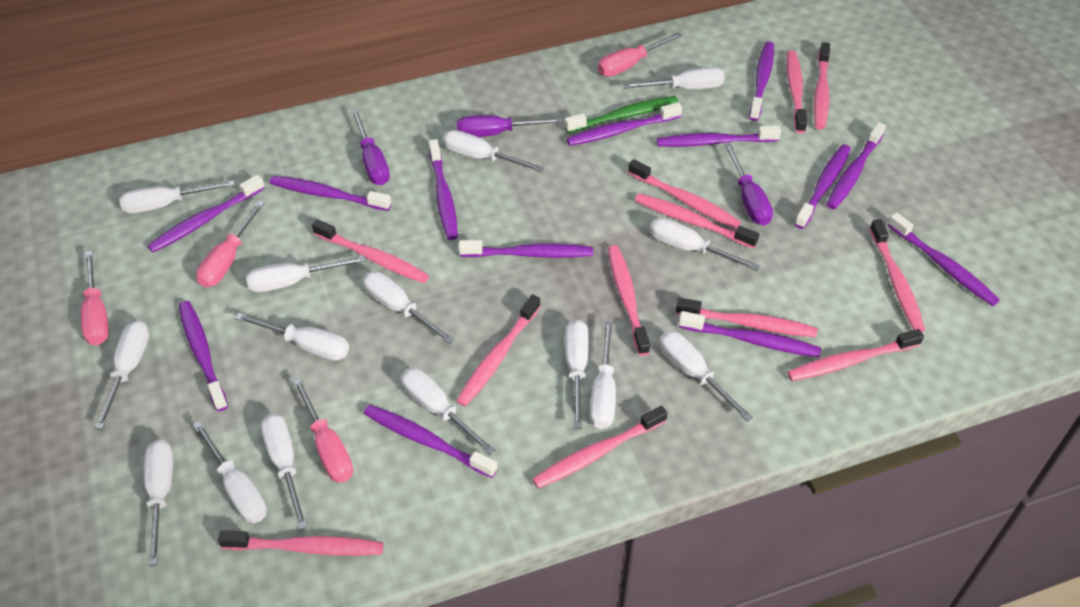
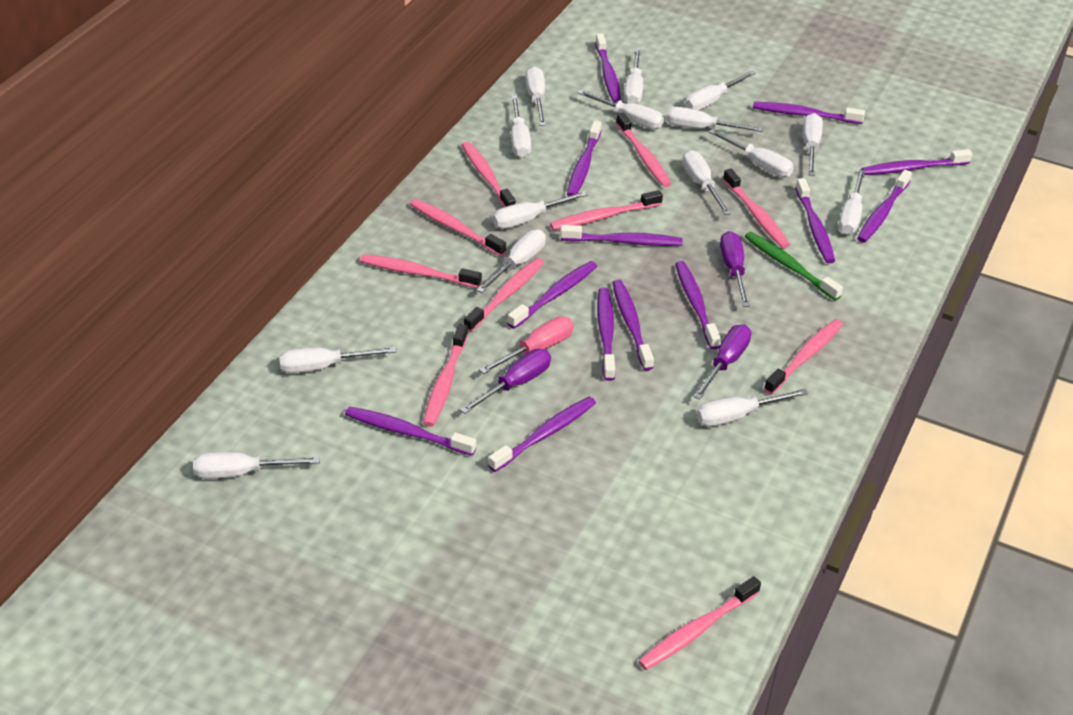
pink screwdriver: [81,251,109,345] [196,201,265,287] [293,378,353,483] [598,32,682,76] = 4 -> [479,317,574,374] = 1
pink toothbrush: [218,530,384,556] [312,219,429,283] [456,294,541,406] [532,406,668,488] [608,245,650,356] [628,159,741,229] [635,193,759,249] [676,298,817,337] [786,50,807,133] [787,329,924,381] [814,42,830,130] [870,219,925,332] = 12 -> [360,254,482,288] [410,199,506,256] [423,324,468,427] [462,142,516,207] [464,258,544,332] [550,190,663,230] [616,113,671,187] [638,576,761,670] [723,169,790,248] [764,319,843,394] = 10

